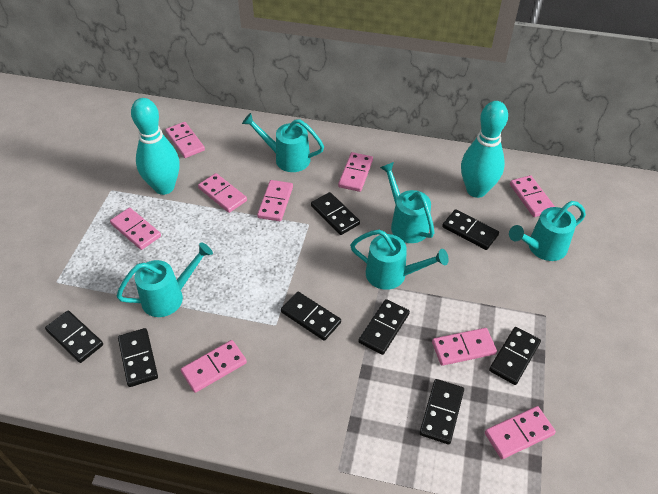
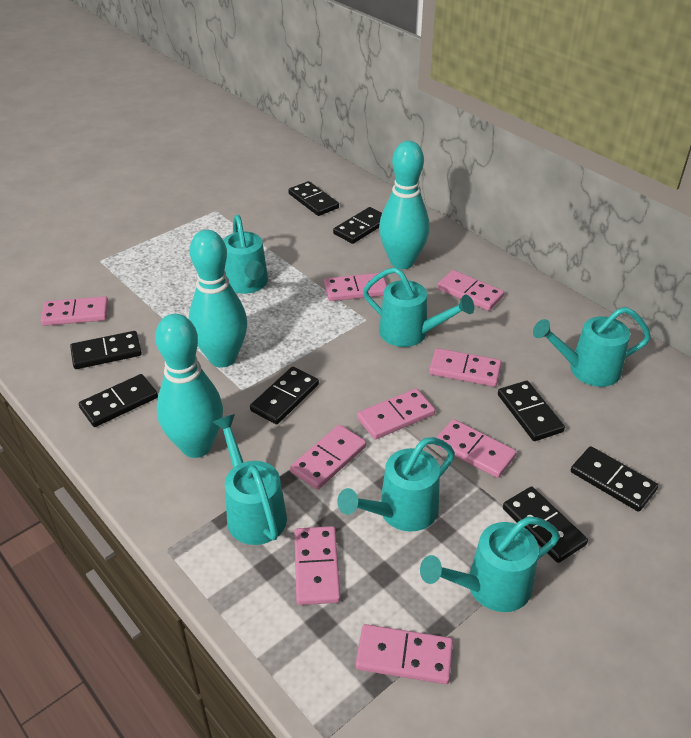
turquoise bowling pin: [131,98,180,195] [461,101,508,198] = 2 -> [155,314,223,458] [189,230,247,368] [379,141,430,269] = 3
turquoise watering can: [117,242,213,317] [242,113,324,172] [350,229,449,290] [380,162,435,243] [509,201,586,261] = 5 -> [213,414,287,545] [223,215,268,294] [337,437,455,532] [363,267,474,347] [420,516,560,612] [533,307,651,387] = 6

